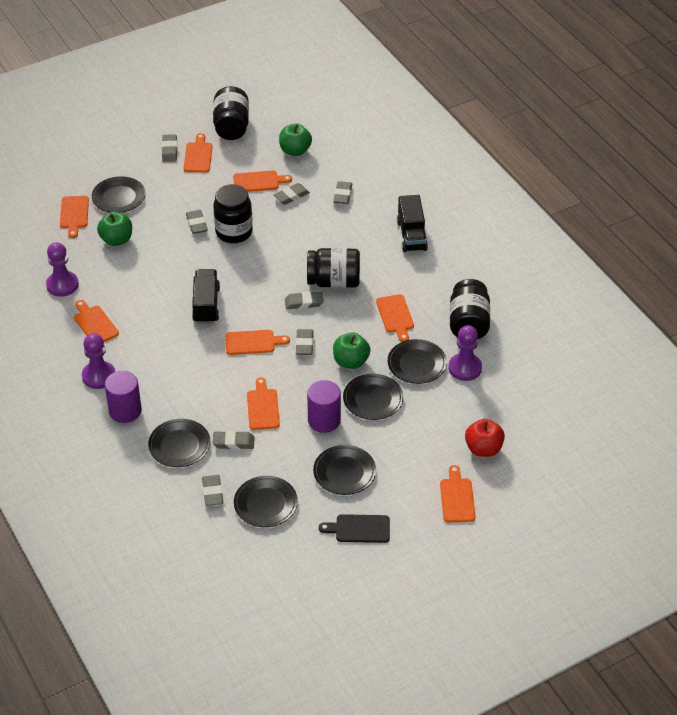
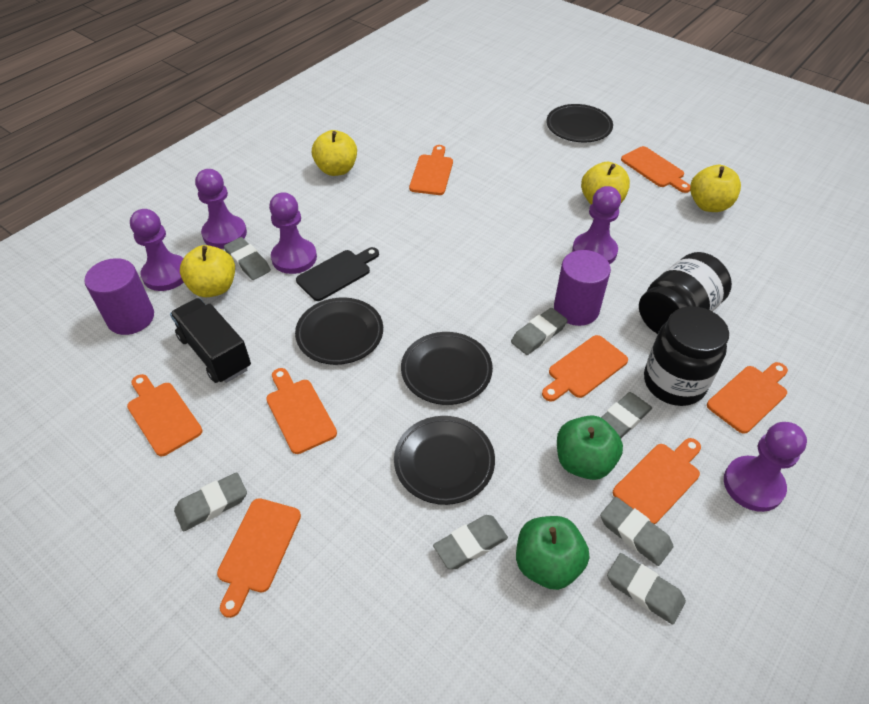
black jar: [213,86,249,140] [213,184,253,243] [307,248,360,288] [450,279,490,339] = 4 -> [639,252,732,334] [644,306,729,406] = 2
black plate: [92,176,146,213] [148,419,210,467] [234,476,298,527] [313,445,376,495] [343,374,403,420] [388,339,447,384] = 6 -> [295,297,383,365] [394,416,495,505] [401,332,493,405] [546,104,613,143] = 4
black truck: [192,269,220,324] [397,195,428,252] = 2 -> [170,298,251,383] = 1
green apple: [97,212,132,246] [279,123,312,156] [333,332,370,369] = 3 -> [516,516,589,590] [557,415,623,480] = 2
grey eraser: [162,134,177,162] [186,210,208,234] [202,475,223,506] [213,431,255,450] [273,183,310,205] [285,291,324,309] [296,329,314,355] [333,181,352,204] = 8 -> [174,472,247,531] [224,237,271,280] [433,515,508,569] [511,308,568,355] [600,497,673,566] [601,392,652,438] [607,553,686,625] = 7
purple pawn: [46,242,79,297] [82,333,115,389] [448,325,482,381] = 3 -> [130,209,184,291] [195,169,247,249] [269,192,317,274] [572,186,621,264] [724,422,807,512] = 5
red apple: [465,419,505,457] = 1 -> none = 0
yellow apple: none = 0 -> [180,245,235,297] [312,130,357,176] [581,162,630,204] [690,165,741,212] = 4

